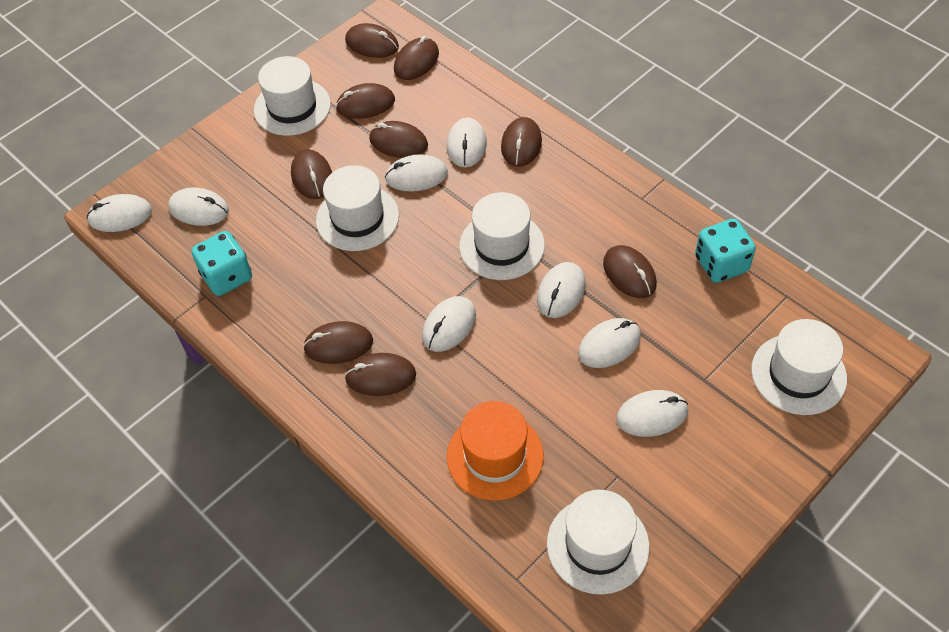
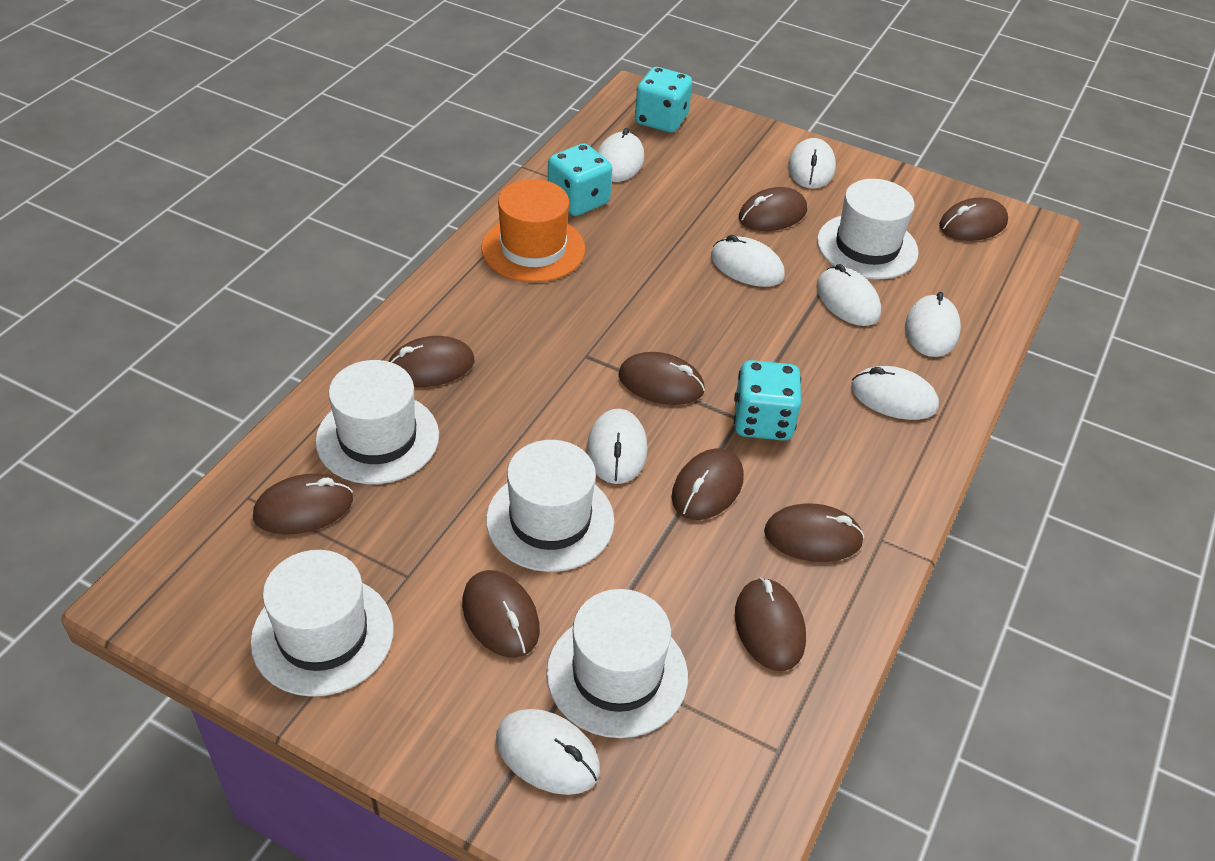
turquoise dice: [191,231,252,296] [695,219,756,283] = 2 -> [548,143,612,216] [635,67,692,132] [734,360,801,441] = 3

